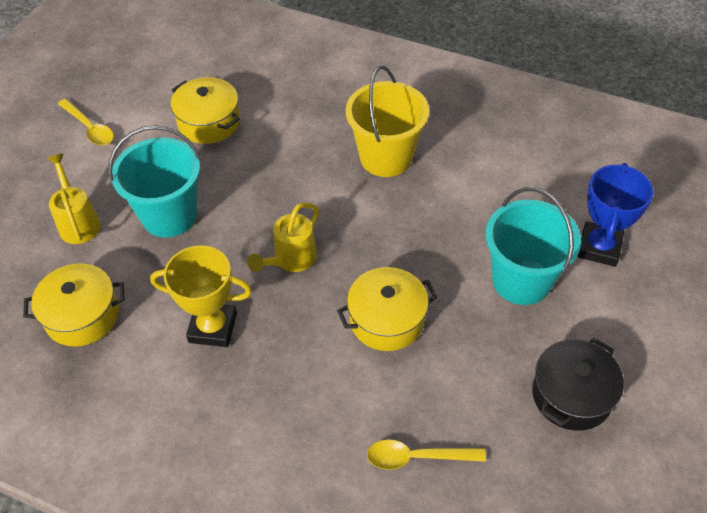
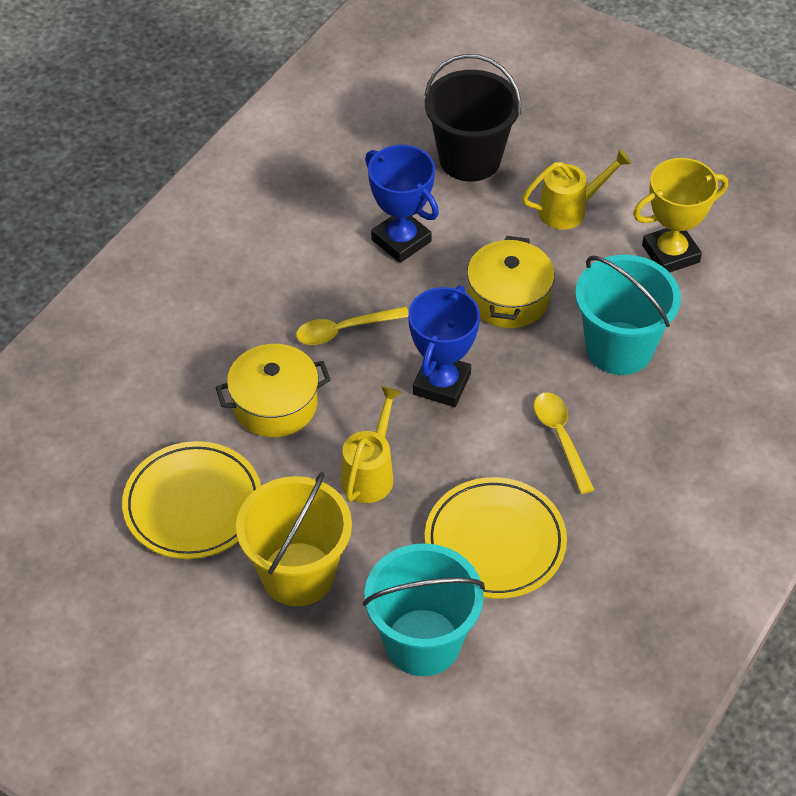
black bucket: none = 0 -> [425,54,521,182] = 1
black pot: [532,338,624,431] = 1 -> none = 0
blue trophy: [577,163,653,267] = 1 -> [365,145,439,263] [408,285,480,407] = 2
yellow plate: none = 0 -> [122,441,261,559] [425,477,567,599] = 2
yellow pot: [23,263,125,347] [171,77,240,144] [337,267,438,351] = 3 -> [215,344,330,437] [467,236,555,328] = 2

